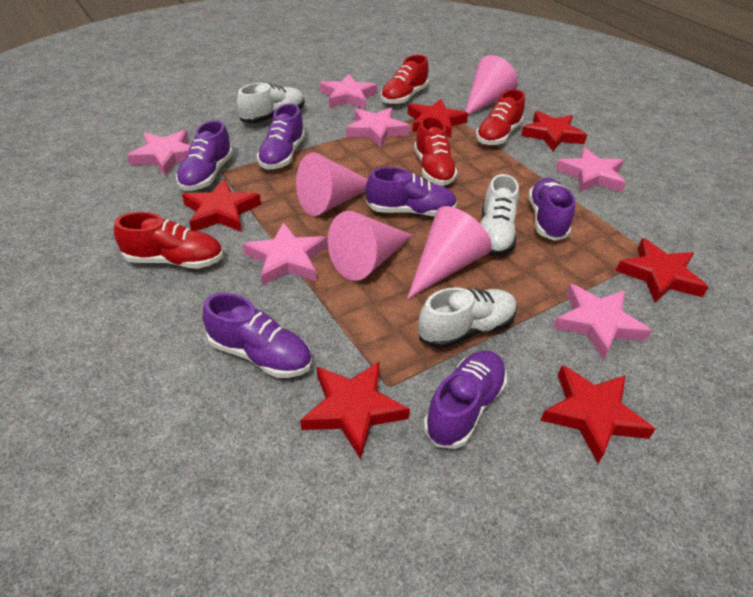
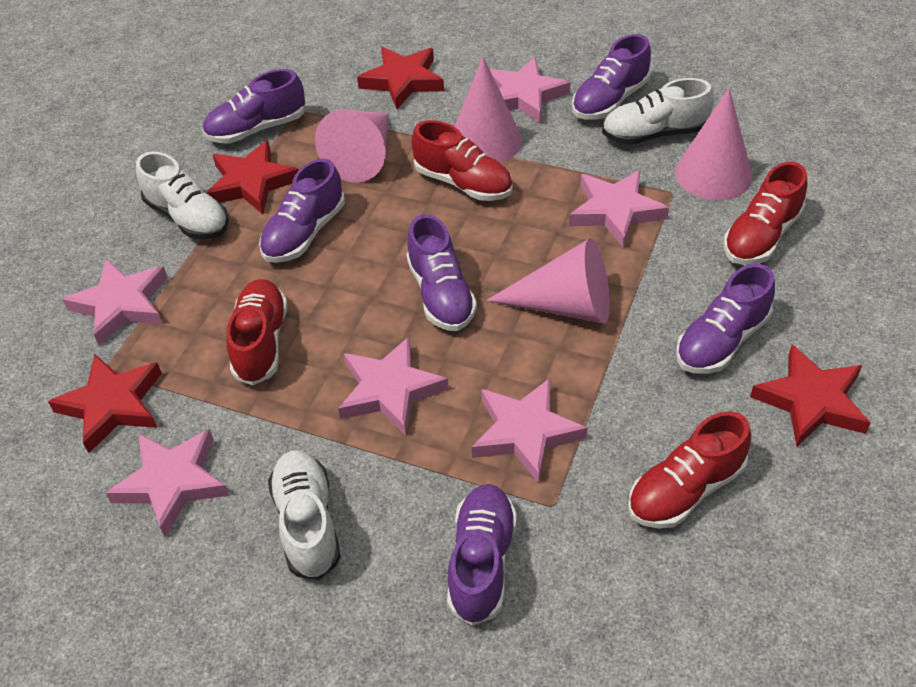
red star: [182,179,261,232] [300,361,410,460] [407,99,468,138] [521,111,587,151] [540,365,655,463] [616,238,709,303] = 6 -> [48,354,162,453] [207,140,299,214] [357,47,444,109] [750,345,870,446] = 4

